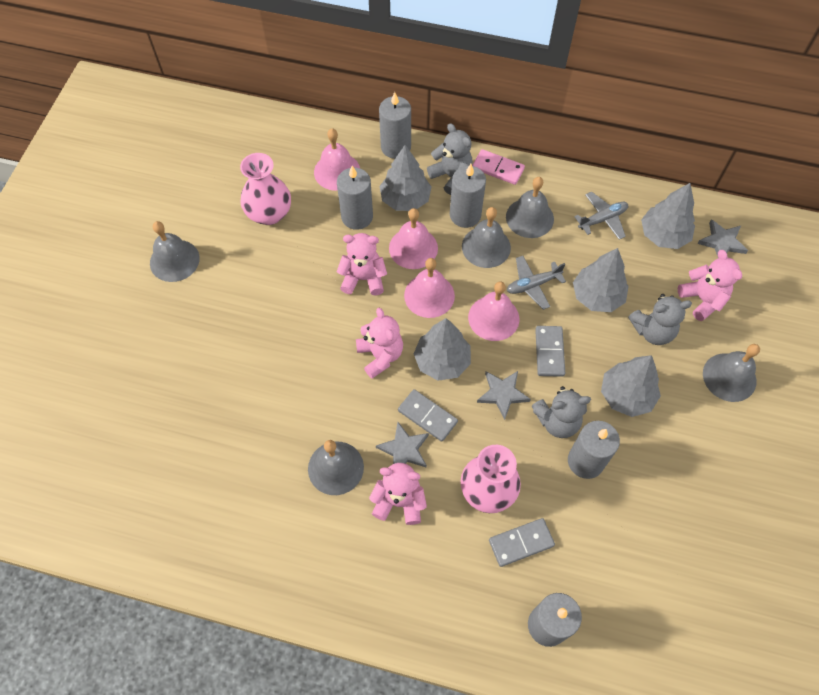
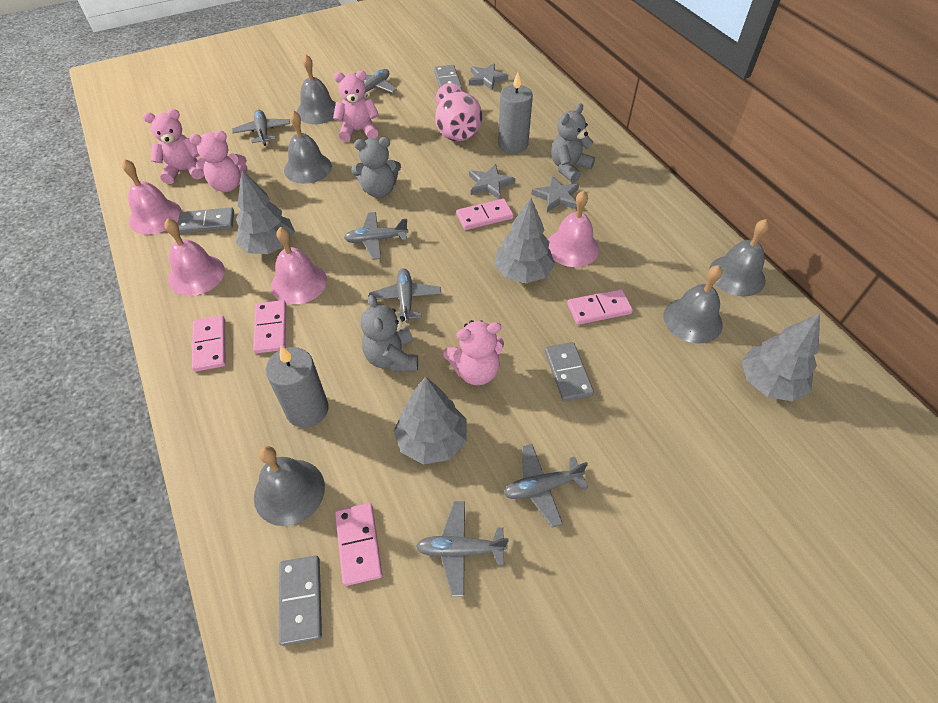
grey candle: [337,166,373,230] [379,92,411,159] [450,164,486,228] [528,593,582,647] [568,421,620,479] = 5 -> [266,346,329,428] [498,72,533,153] = 2
grey domino: [398,389,458,442] [489,518,555,567] [535,326,565,377] = 3 -> [178,207,234,234] [279,556,322,646] [434,65,462,90] [545,342,594,402] = 4
grey plane: [507,256,566,310] [574,192,628,240] = 2 -> [232,109,290,146] [344,212,409,260] [354,69,397,97] [369,268,441,323] [416,501,509,597] [504,444,588,527] = 6
grey tree: [380,145,432,211] [414,318,471,381] [573,248,629,312] [601,355,661,417] [641,183,695,249] = 5 -> [236,170,295,254] [394,376,467,465] [494,198,555,283] [742,313,820,402] = 4
pink domino: [472,149,525,185] = 1 -> [192,315,226,372] [253,300,286,353] [335,503,382,586] [456,199,514,230] [567,289,633,325] = 5
pink vase: [240,153,291,225] [461,445,521,513] = 2 -> [435,83,482,141] = 1

